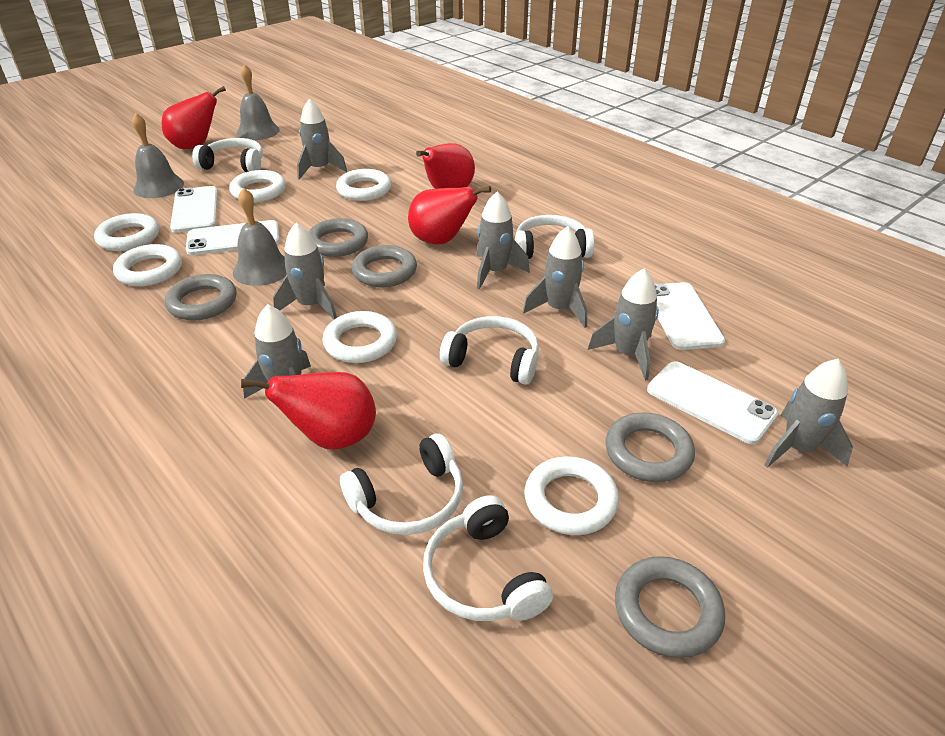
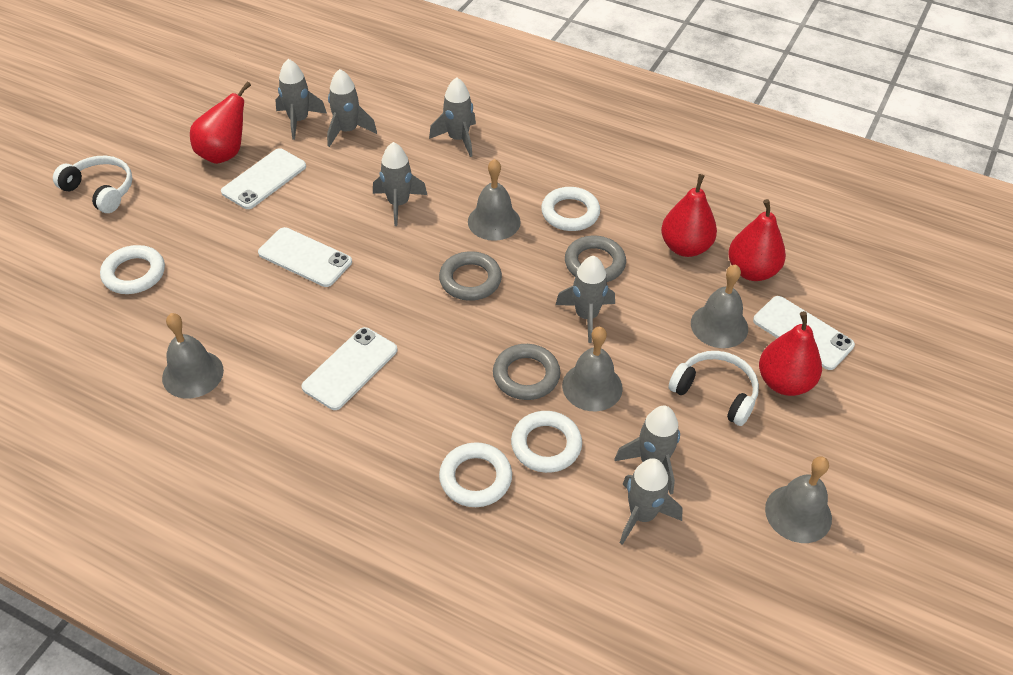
grey bell: [132,113,184,198] [233,188,287,286] [237,64,280,140] = 3 -> [162,313,224,398] [468,159,521,241] [562,326,623,411] [691,265,748,348] [765,456,832,543] = 5
grey ring: [165,274,237,321] [308,218,368,257] [352,245,417,287] [605,413,695,482] [615,556,725,658] = 5 -> [439,251,502,301] [493,344,560,400] [565,236,626,282] = 3
white headphones: [192,138,263,172] [340,434,463,535] [423,495,553,621] [440,316,539,385] [515,215,594,259] = 5 -> [53,156,133,213] [669,351,759,426] = 2
white ring: [94,213,159,251] [113,244,182,286] [229,170,286,202] [322,311,397,363] [336,169,391,201] [524,456,619,535] = 6 -> [100,245,165,294] [439,442,512,507] [511,411,582,473] [541,187,600,231] = 4

